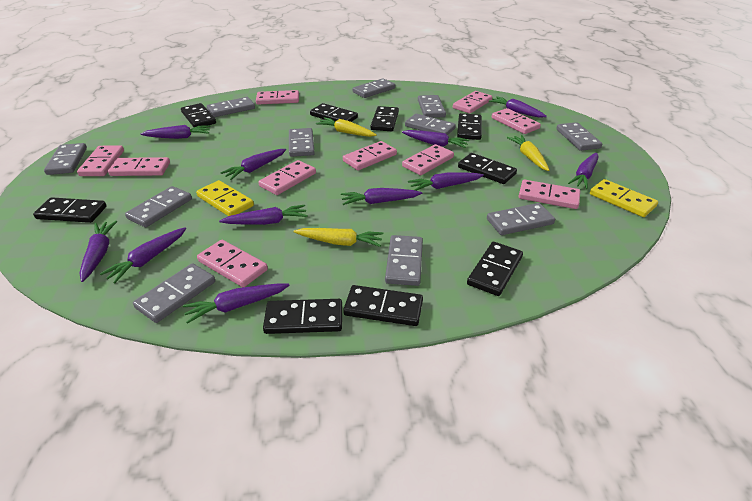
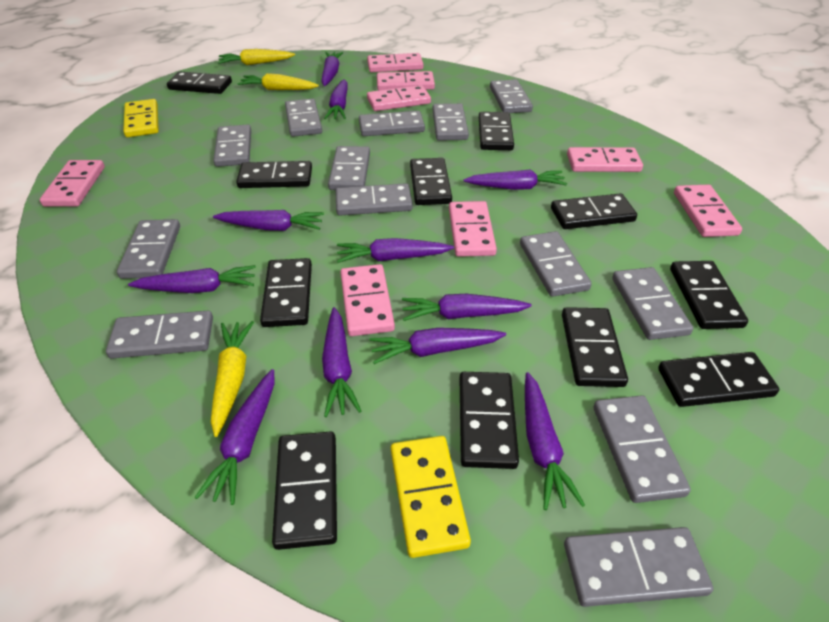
black domino: [33,197,106,223] [181,103,216,127] [263,299,342,334] [310,103,358,122] [343,285,423,326] [370,106,399,131] [457,113,482,140] [458,153,517,184] [467,242,523,296] = 9 -> [167,72,232,94] [236,161,312,188] [260,258,312,327] [272,431,337,550] [410,158,452,205] [460,372,519,469] [479,112,514,150] [551,193,637,229] [562,307,628,387] [658,352,779,407] [670,261,748,329] = 11
grey domino: [44,143,87,175] [125,186,192,227] [133,263,215,323] [207,97,255,117] [289,128,315,157] [352,78,395,98] [385,235,423,286] [405,114,456,135] [418,95,446,118] [487,203,555,235] [556,122,603,151] = 11 -> [106,311,213,359] [117,219,180,279] [213,124,251,167] [285,98,322,137] [328,146,370,190] [335,183,413,215] [359,111,425,136] [433,103,469,141] [490,79,533,113] [520,231,592,297] [564,527,713,607] [594,395,691,503] [612,267,693,340] = 13
pink domino: [77,145,124,176] [108,157,170,176] [197,240,268,287] [256,90,299,104] [258,160,316,195] [343,141,397,170] [402,144,454,175] [453,91,492,114] [492,108,541,134] [519,180,580,209] = 10 -> [40,160,105,207] [340,264,395,336] [367,53,423,72] [367,85,431,111] [377,71,435,91] [449,201,497,257] [567,147,643,172] [674,184,742,237] = 8

